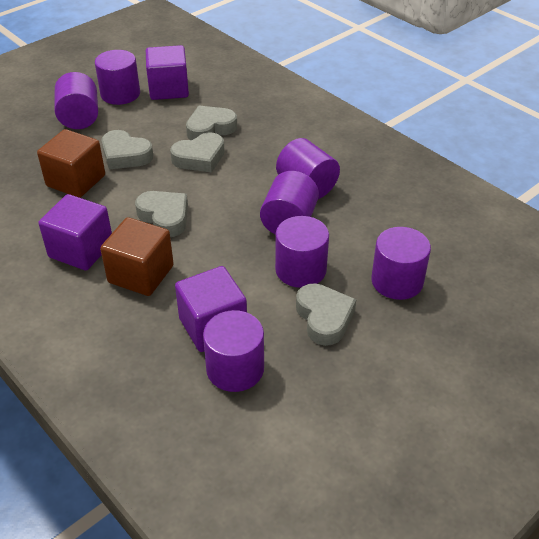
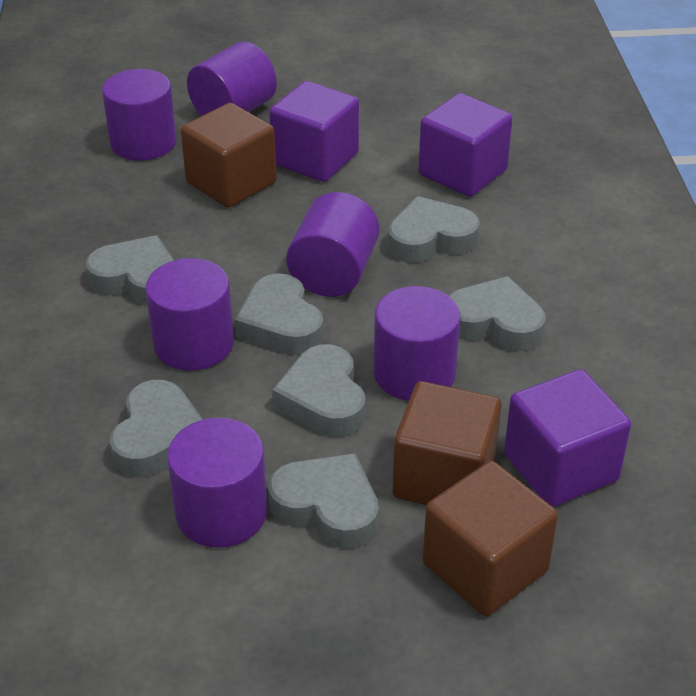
brown cube: [37,129,105,198] [100,217,174,296] = 2 -> [181,103,277,208] [393,381,502,505] [423,461,558,617] = 3
grey heart: [101,130,153,170] [135,191,188,237] [170,132,225,173] [186,106,237,140] [296,283,356,346] = 5 -> [86,235,174,306] [110,380,203,477] [234,273,324,355] [268,453,379,549] [272,344,365,437] [388,196,480,263] [449,276,546,351] = 7
purple cylinder: [55,72,98,129] [95,50,140,105] [203,310,264,392] [260,171,319,235] [275,216,329,288] [276,138,340,199] [371,227,431,300] = 7 -> [102,69,177,160] [145,258,234,370] [167,418,268,548] [187,41,277,116] [286,192,379,297] [374,286,460,401] = 6

